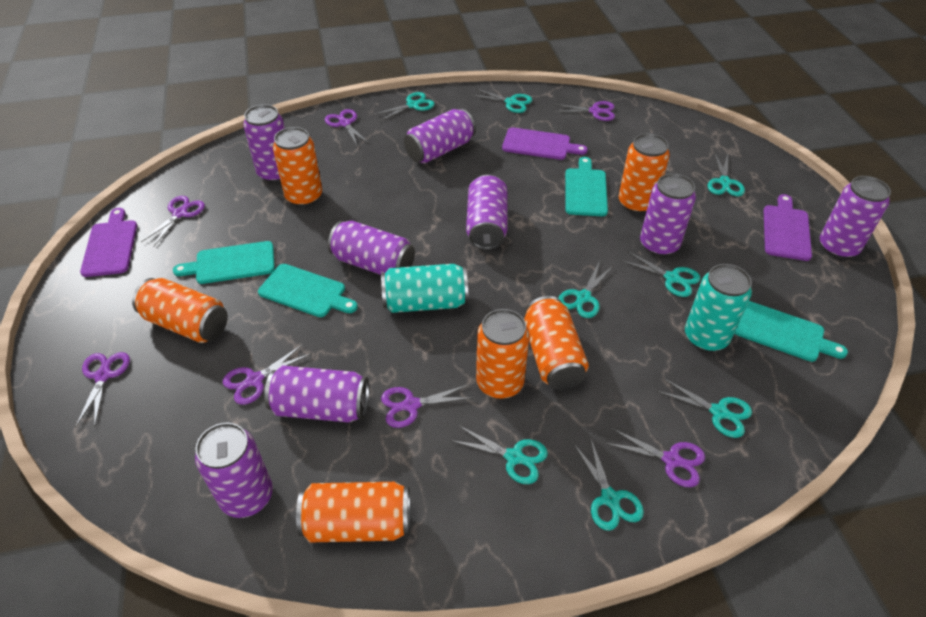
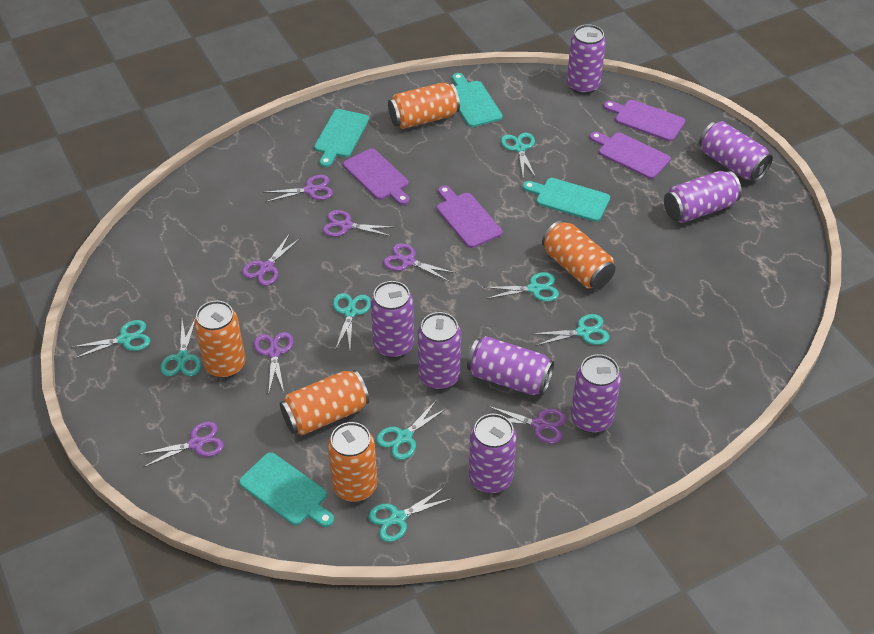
orange can: [132,278,228,343] [273,127,322,207] [296,482,410,543] [476,309,529,399] [524,296,589,390] [619,133,670,214] = 6 -> [194,301,245,378] [280,370,369,435] [328,422,377,502] [388,82,460,129] [542,220,616,289] = 5
purple cutting board: [80,208,137,277] [502,127,588,160] [764,194,812,261] = 3 -> [343,148,410,205] [437,186,502,248] [590,132,671,179] [603,100,685,141] = 4
turquoise can: [381,264,468,313] [685,264,752,352] = 2 -> none = 0

